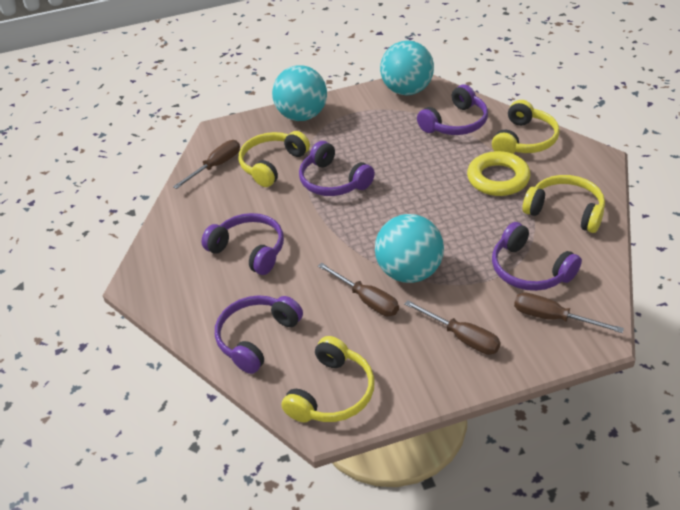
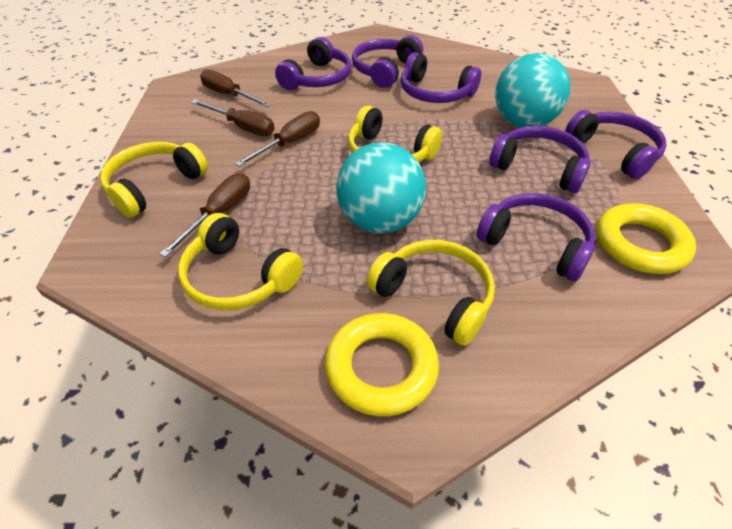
purple headphones: [202,213,284,275] [215,295,303,374] [299,141,375,196] [417,85,488,135] [492,222,582,291] = 5 -> [275,37,352,90] [352,35,423,88] [401,52,481,103] [477,193,595,282] [490,126,590,193] [565,110,667,179] = 6
turquoise ball: [272,65,327,121] [375,214,444,283] [380,40,434,95] = 3 -> [336,142,426,233] [495,53,570,128] = 2
yellow ring: [467,151,530,196] = 1 -> [325,313,439,417] [597,203,696,274] = 2

